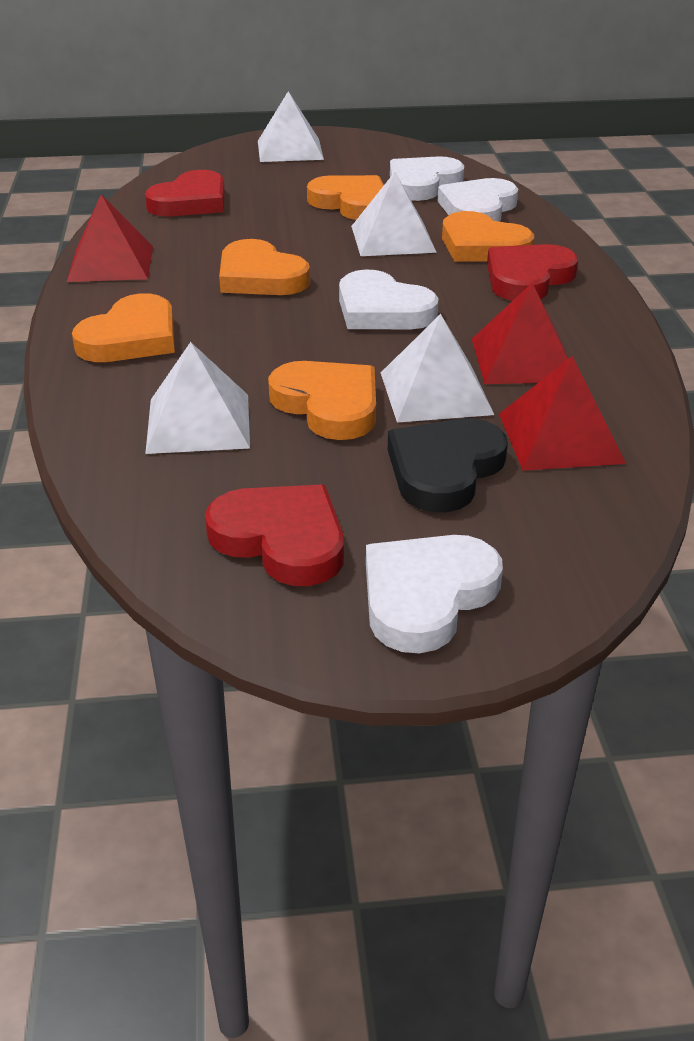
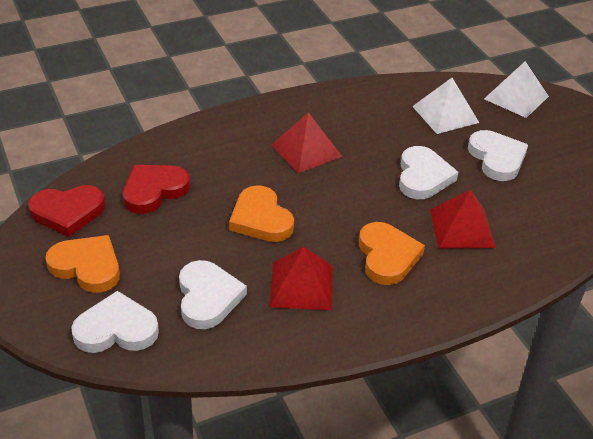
black heart: [388,418,508,512] = 1 -> none = 0
orange heart: [72,293,175,362] [219,239,310,295] [268,361,376,440] [307,175,384,220] [442,211,534,262] = 5 -> [45,235,120,293] [229,185,294,242] [359,222,425,285] = 3
red heart: [145,170,225,216] [205,484,344,586] [487,244,578,301] = 3 -> [28,185,105,237] [123,165,190,214] = 2
white pyramid: [145,342,250,454] [258,91,324,162] [351,172,437,256] [381,314,494,423] = 4 -> [412,78,479,134] [484,61,549,118] = 2

